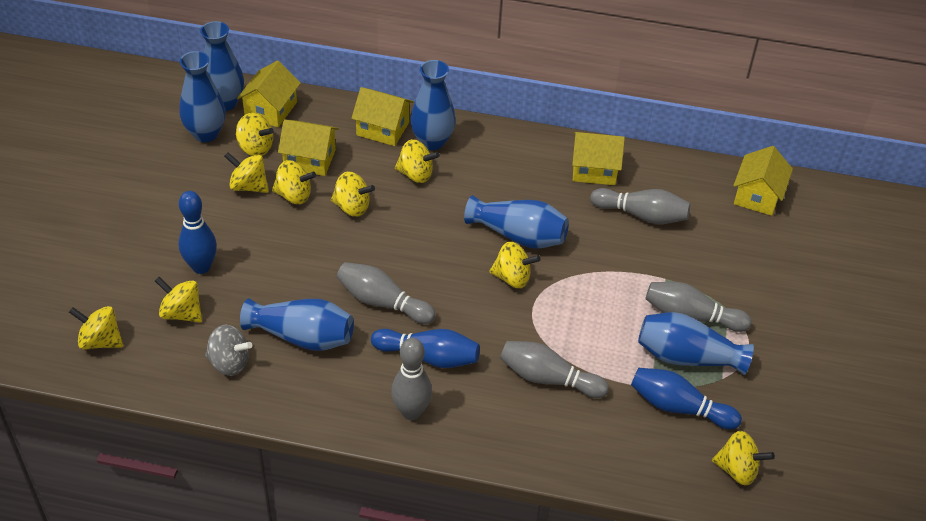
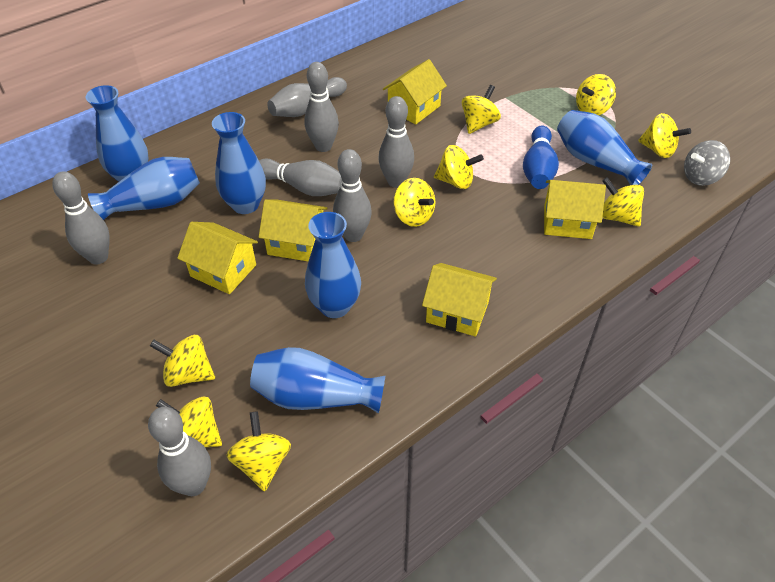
blue bowling pin: [178,191,217,274] [371,329,480,368] [631,368,742,429] = 3 -> [523,126,559,189] = 1
grey bowling pin: [337,262,436,324] [391,338,432,420] [500,341,609,398] [590,188,690,224] [646,282,752,332] = 5 -> [52,171,110,264] [148,407,211,496] [259,159,341,196] [267,77,347,117] [304,62,339,152] [333,149,372,242] [379,96,414,188] = 7

